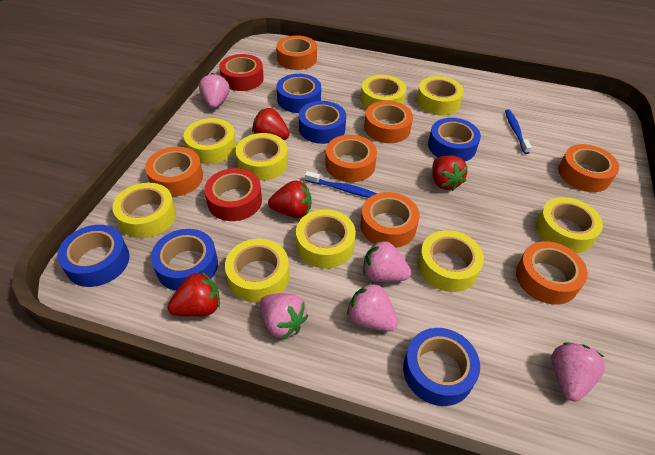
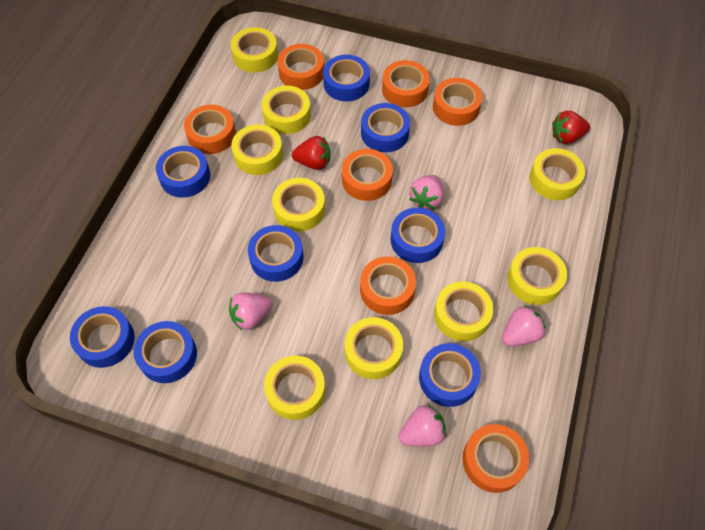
blue tape: [57,225,130,287] [151,229,218,291] [276,74,321,113] [299,101,346,144] [403,328,480,406] [428,118,481,161] = 6 -> [70,306,135,368] [134,321,197,383] [156,146,210,198] [248,225,303,282] [323,55,370,102] [361,103,410,153] [391,208,445,263] [419,343,481,407] = 8
blue toothbrush: [305,171,377,198] [505,109,532,154] = 2 -> none = 0
pink strawberry: [199,73,230,109] [260,293,308,340] [347,282,398,331] [363,240,411,282] [551,342,605,401] = 5 -> [229,292,273,330] [399,404,446,447] [409,175,443,209] [502,305,546,346] = 4
red strawberry: [168,271,220,317] [252,108,290,140] [268,181,311,218] [432,156,468,191] = 4 -> [292,136,330,170] [552,111,590,144] = 2
red tape: [204,168,262,221] [219,54,264,91] = 2 -> none = 0

